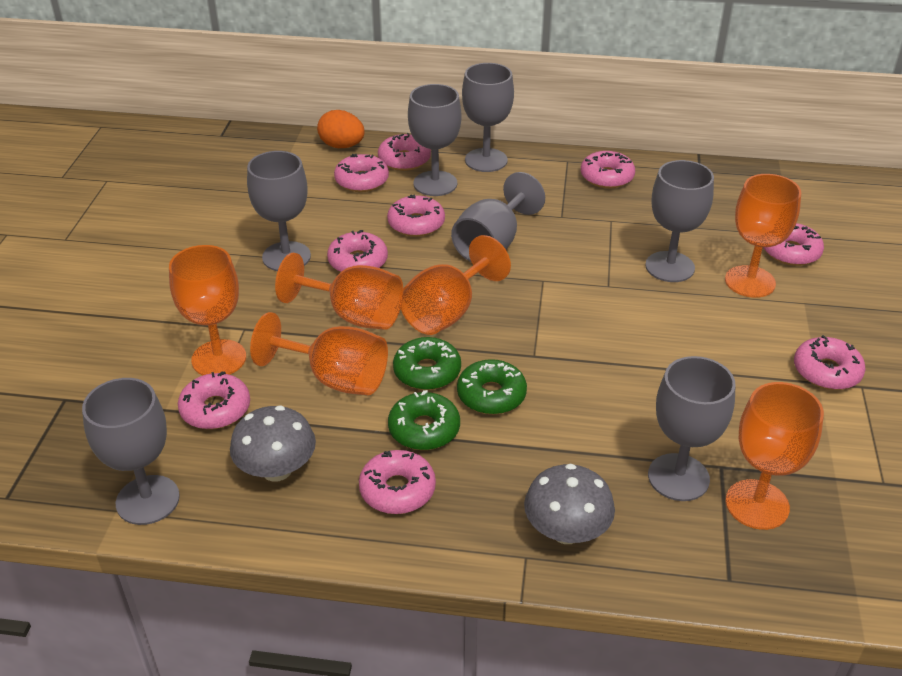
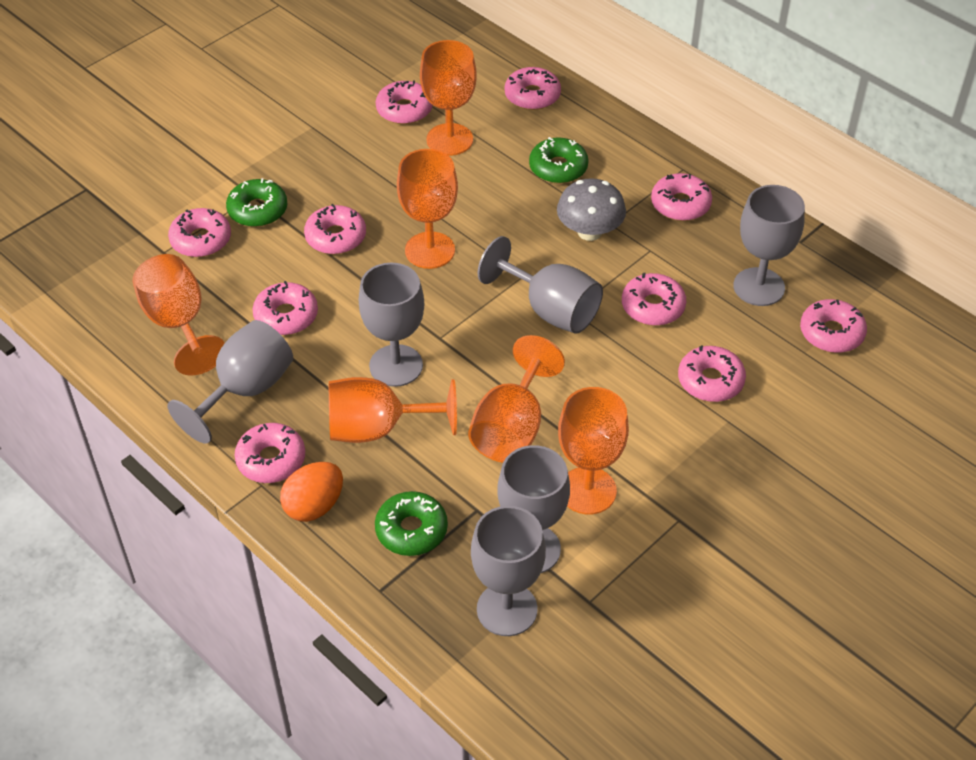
grey goblet: [82,378,180,525] [247,151,311,271] [408,84,462,196] [451,172,545,262] [462,63,514,172] [645,160,714,282] [648,356,736,501] = 7 -> [167,320,293,444] [359,263,424,387] [471,506,546,636] [478,236,603,334] [498,445,570,573] [733,185,805,306] = 6
grey mushroom: [230,405,316,482] [524,464,615,544] = 2 -> [557,178,626,241] = 1
pink donut: [178,372,250,429] [327,230,388,272] [334,154,389,192] [359,450,436,514] [378,133,431,171] [387,194,445,237] [581,151,635,188] [763,223,824,266] [794,335,865,390] = 9 -> [168,208,231,257] [234,423,305,483] [253,281,318,335] [304,204,366,254] [376,81,433,124] [505,67,561,110] [622,273,686,326] [651,173,712,221] [678,345,746,402] [800,299,867,353] = 10

